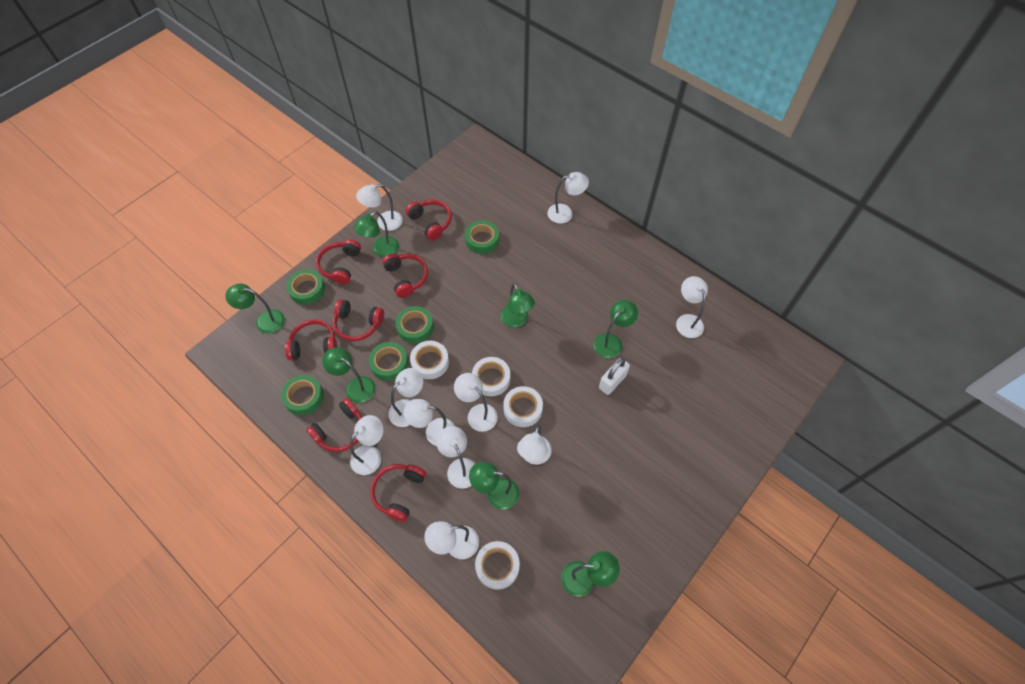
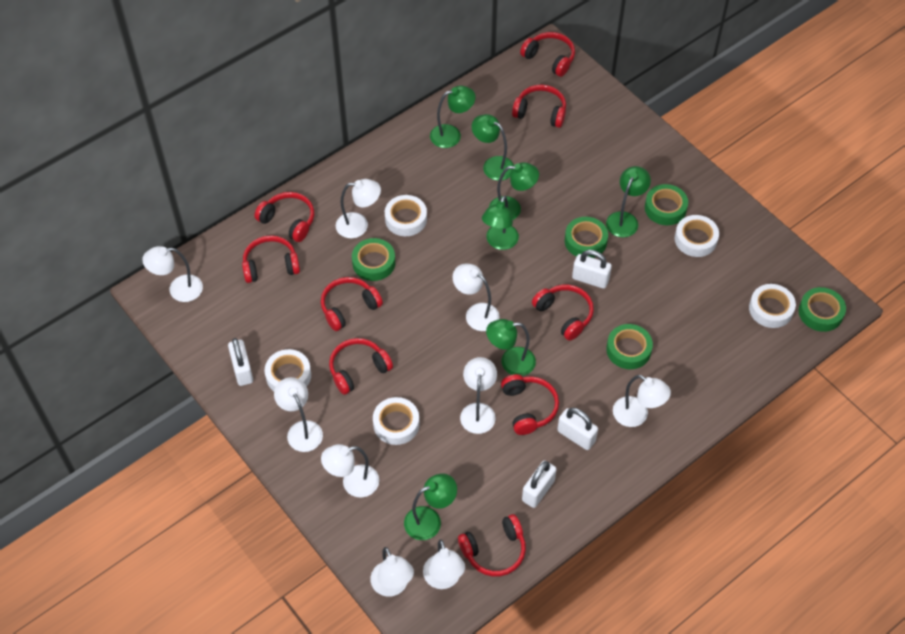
red headphones: [285,319,337,360] [306,398,362,452] [316,239,361,284] [333,299,384,341] [370,464,426,522] [382,254,428,298] [406,199,452,241] = 7 -> [242,235,300,283] [255,192,314,242] [321,277,383,331] [329,338,393,395] [458,514,526,577] [501,374,559,435] [512,85,566,128] [520,32,575,77] [532,285,594,341] = 9
white lamp: [350,415,383,475] [356,184,403,231] [388,368,423,427] [404,399,455,446] [424,522,479,559] [436,426,475,489] [454,373,498,432] [517,425,552,465] [548,172,589,223] [676,276,708,338] = 10 -> [142,246,203,302] [274,377,323,452] [321,444,379,498] [336,179,381,238] [371,547,414,597] [423,539,465,589] [452,264,500,331] [460,357,497,434] [613,375,671,427] = 9
white padlock: [599,358,630,395] = 1 -> [228,338,253,386] [522,461,557,508] [557,407,598,450] [572,250,612,289] = 4
white tape: [410,341,449,379] [472,357,510,396] [475,541,520,590] [503,386,543,427] = 4 -> [265,349,311,391] [373,397,420,445] [385,195,427,236] [675,215,719,257] [749,284,796,328] = 5

